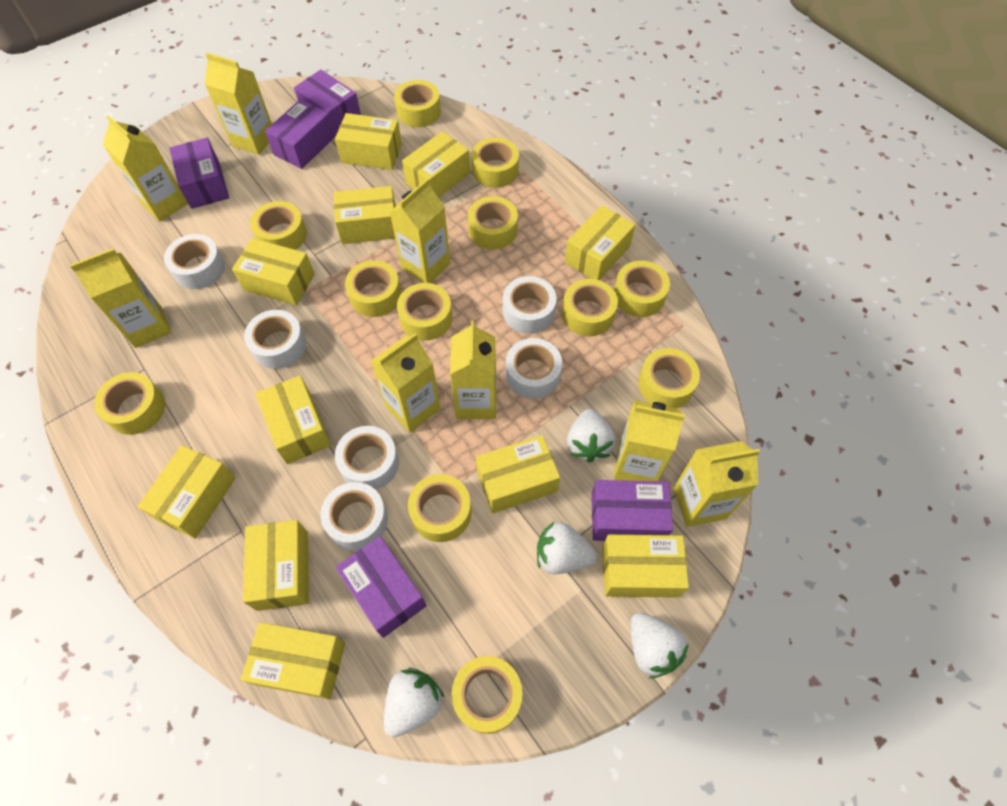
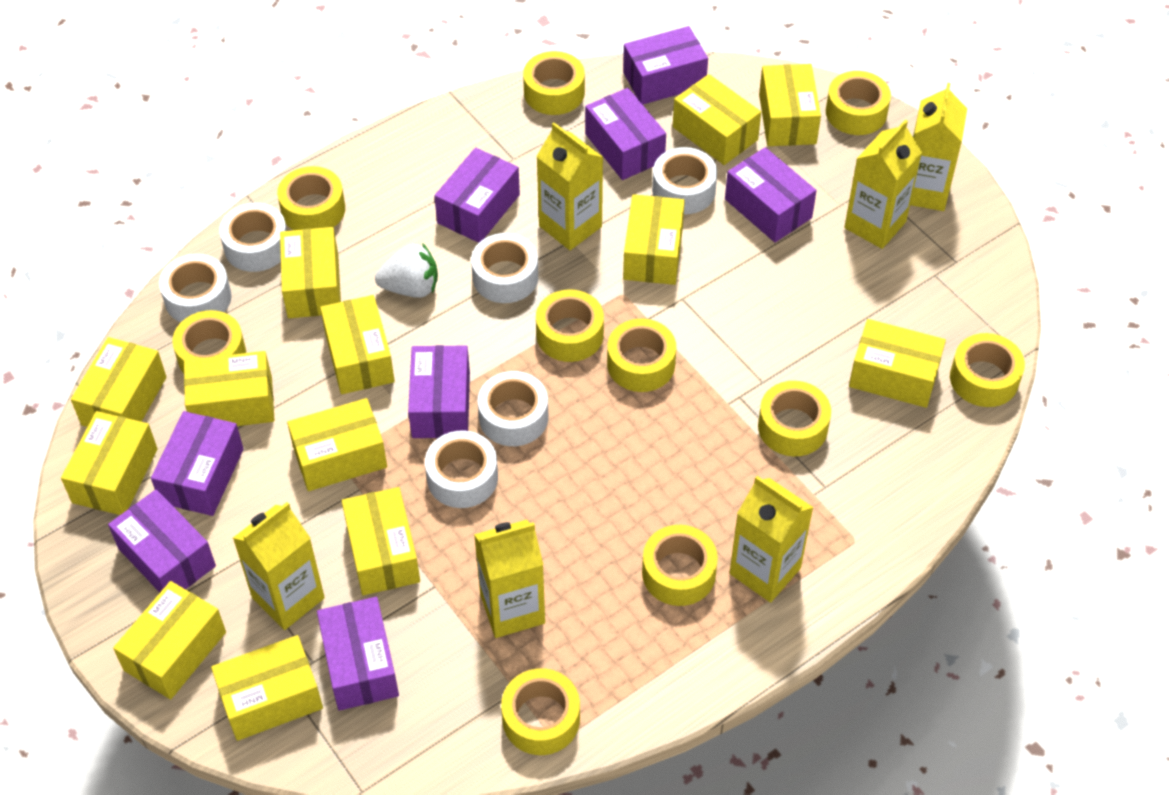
purple box: [169,138,229,209] [265,99,335,169] [294,70,361,136] [335,536,427,638] [591,480,673,541] = 5 -> [108,490,216,593] [151,411,244,516] [317,597,399,711] [408,345,470,438] [434,148,520,243] [585,88,666,180] [623,26,708,105] [725,147,817,243] = 8
white strawberry: [384,668,444,737] [537,522,597,574] [567,409,615,463] [630,612,688,679] = 4 -> [375,243,438,298] = 1
yellow box: [137,445,236,539] [232,238,315,306] [241,622,345,699] [243,520,309,611] [256,375,331,464] [334,186,396,244] [335,113,402,170] [402,131,470,198] [476,435,560,514] [565,205,635,280] [602,535,689,598] = 11 -> [61,411,158,515] [71,337,166,427] [113,581,226,699] [184,351,275,426] [211,635,323,741] [280,227,341,318] [287,398,387,491] [320,295,395,394] [342,487,420,595] [623,194,685,285] [673,74,761,165] [759,64,821,146] [849,319,946,408] = 13
yellow carton: [70,248,171,348] [103,115,188,222] [205,53,272,155] [371,333,441,433] [390,179,450,283] [450,321,496,419] [613,400,685,481] [674,441,760,527] = 8 -> [233,502,325,630] [474,520,545,638] [536,123,603,250] [730,476,814,603] [844,120,922,249] [910,83,967,211] = 6
yellow tape: [94,372,165,435] [250,201,307,250] [345,260,401,317] [394,80,441,127] [397,283,452,341] [408,474,472,542] [452,656,522,734] [468,196,518,250] [471,137,519,188] [562,279,618,336] [614,261,670,317] [638,348,700,408] = 12 -> [172,310,246,373] [277,166,345,230] [501,668,580,755] [523,51,585,115] [536,289,604,362] [607,319,676,392] [642,525,718,606] [758,381,831,456] [826,71,891,135] [950,333,1025,407] = 10

